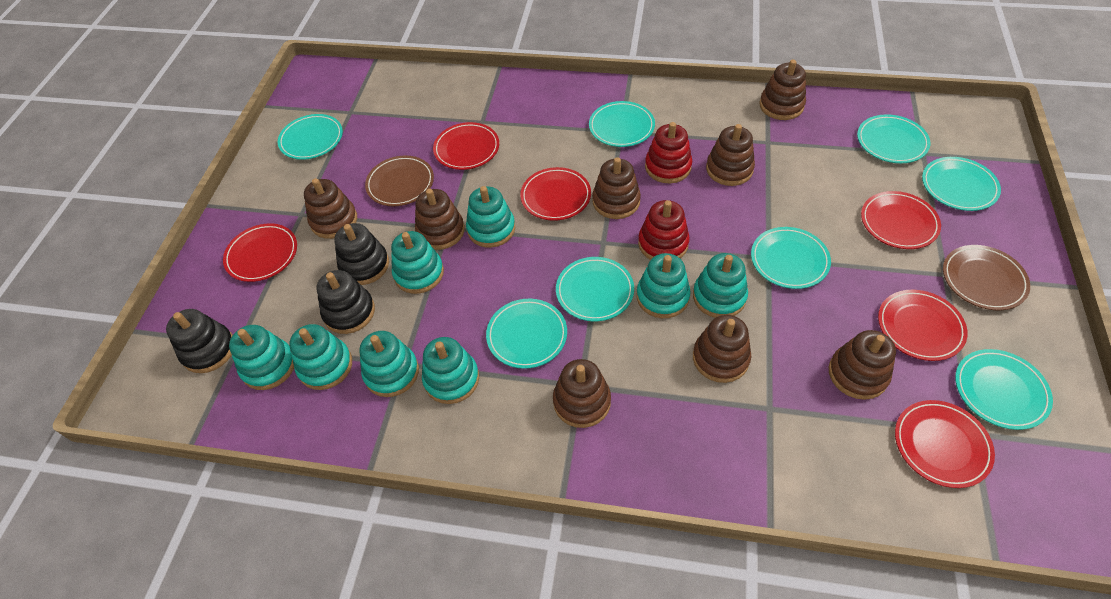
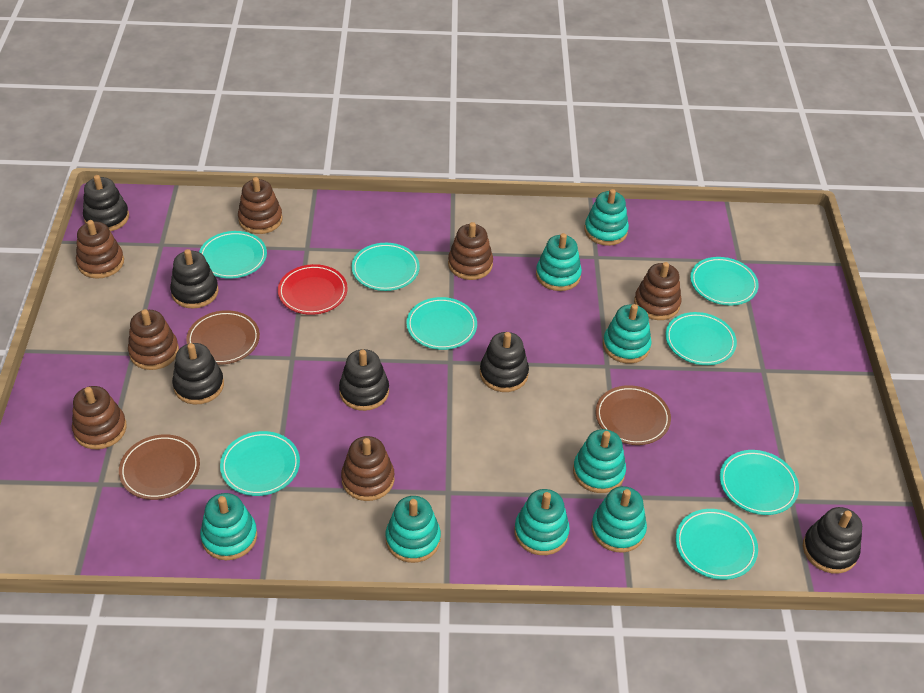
black stacking toy: [166,309,232,373] [317,270,375,334] [334,223,389,285] = 3 -> [83,175,129,231] [170,249,219,309] [172,343,224,405] [339,349,389,411] [480,332,529,392] [803,507,862,574] = 6
brown plate: [365,155,434,206] [943,245,1030,310] = 2 -> [119,434,200,500] [186,310,260,365] [596,385,671,445] = 3
brown stacking toy: [304,178,357,239] [415,189,465,250] [553,359,611,428] [592,157,641,219] [693,315,751,383] [706,124,755,186] [760,60,806,120] [829,330,896,400] = 8 -> [72,386,127,449] [76,220,124,279] [128,309,179,370] [238,177,283,234] [341,436,394,501] [448,222,493,280] [634,262,681,320] = 7
red plate: [223,223,297,282] [433,122,499,170] [520,167,591,221] [861,191,941,249] [878,290,968,361] [895,400,995,488] = 6 -> [278,264,348,315] = 1
red stacking toy: [638,200,690,260] [645,122,692,183] = 2 -> none = 0

